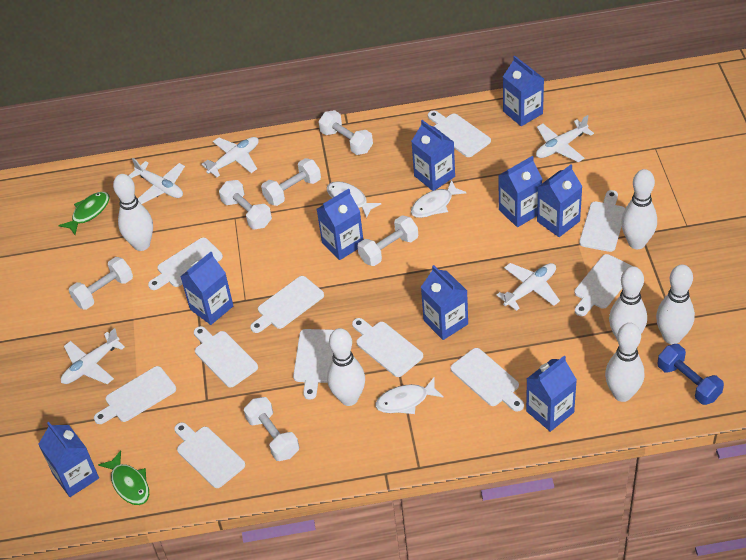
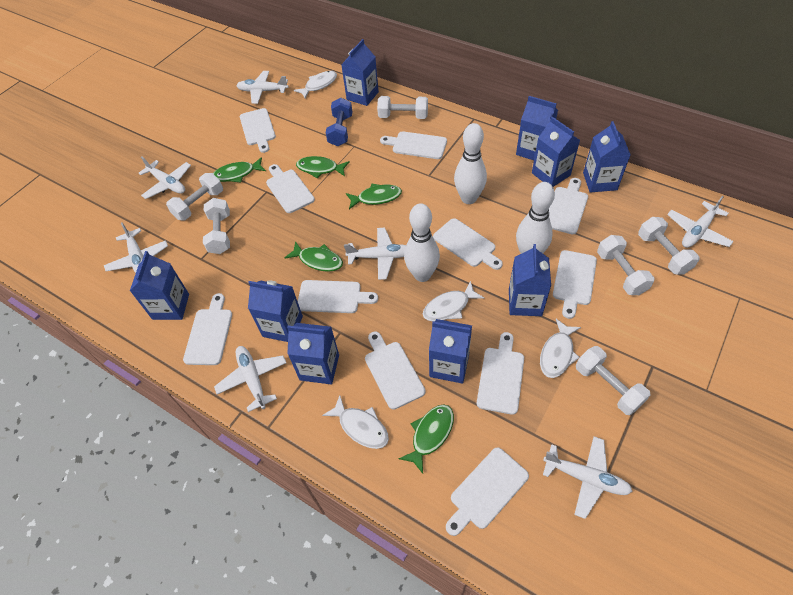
green fish: [58,192,110,235] [98,450,149,505] = 2 -> [213,157,266,182] [284,241,343,272] [296,156,350,178] [346,184,402,209] [398,404,454,474] = 5
white bowling pin: [113,174,153,251] [327,328,365,406] [605,323,644,402] [609,266,647,341] [621,169,657,249] [656,264,695,344] = 6 -> [404,203,440,282] [454,123,487,204] [516,182,555,254] = 3
white fish: [327,181,381,219] [375,377,444,414] [411,180,467,218] = 3 -> [294,71,337,98] [322,395,389,449] [423,281,484,321] [540,319,581,378] = 4
white plane: [61,328,125,384] [129,158,185,204] [201,137,259,177] [497,263,560,311] [536,115,594,162] = 5 -> [104,223,168,273] [139,156,191,199] [214,346,286,412] [236,71,288,104] [344,228,406,280] [543,436,633,519] [667,196,734,248] = 7

